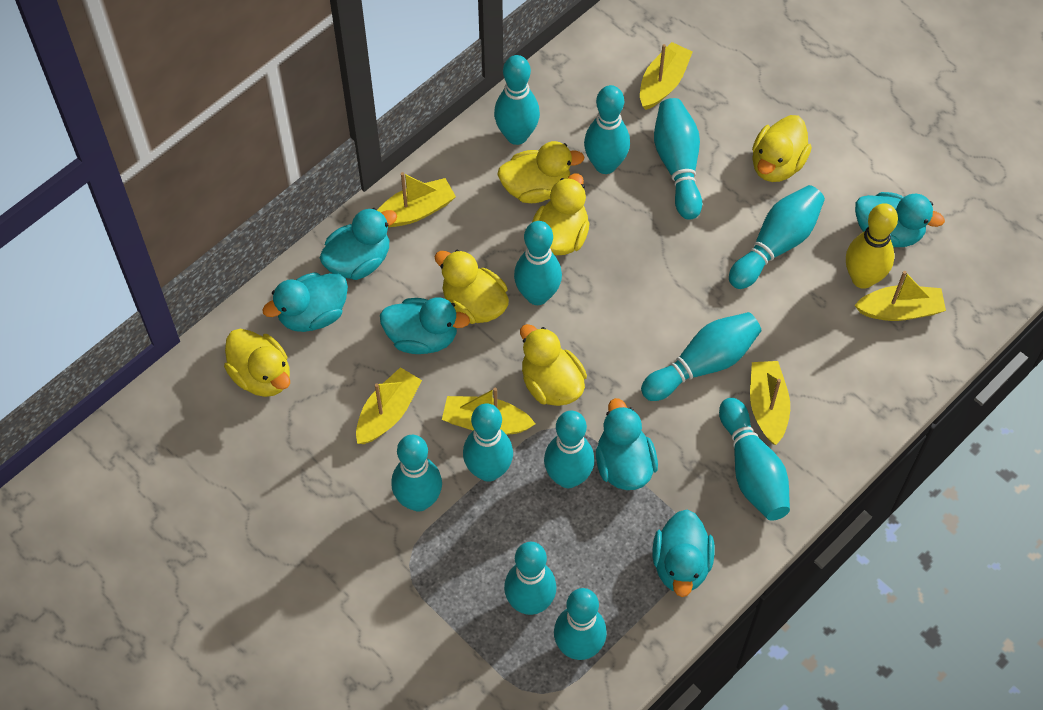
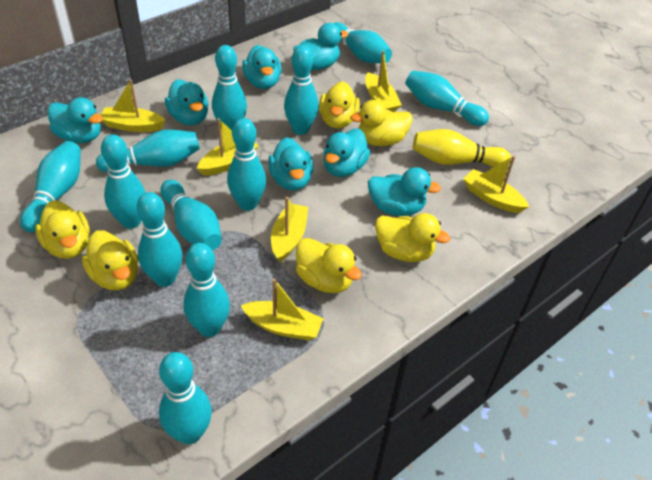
turquoise duck: [262,272,348,332] [320,208,397,280] [380,297,470,354] [596,398,658,490] [653,510,715,597] [855,192,945,247] = 6 -> [48,97,103,143] [165,79,209,125] [242,45,282,89] [268,137,314,190] [293,23,349,70] [323,129,370,177] [368,167,441,216] = 7

